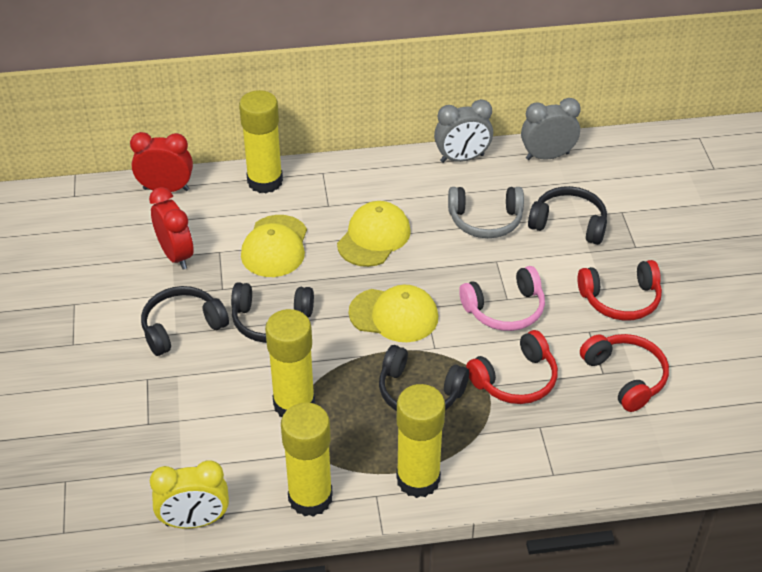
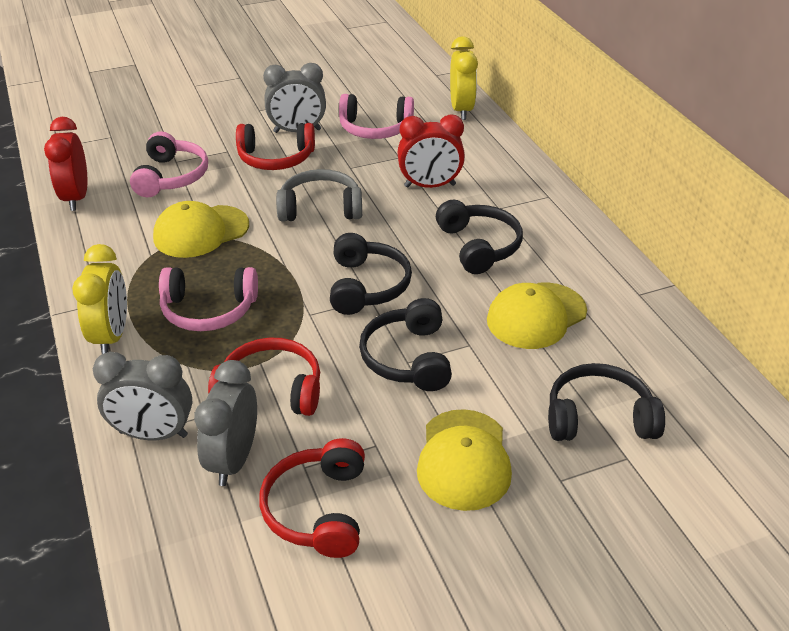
grey clock: [434,99,493,163] [521,98,581,160] = 2 -> [93,352,192,440] [194,360,257,486] [263,63,326,133] = 3
pink headphones: [459,266,545,331] = 1 -> [130,131,208,197] [159,267,258,331] [339,94,414,139] = 3
yellow clock: [150,461,229,529] = 1 -> [72,244,127,354] [450,36,478,120] = 2
yellow glue stick: [239,90,283,193] [265,309,315,417] [281,403,333,517] [396,384,445,498] = 4 -> none = 0

